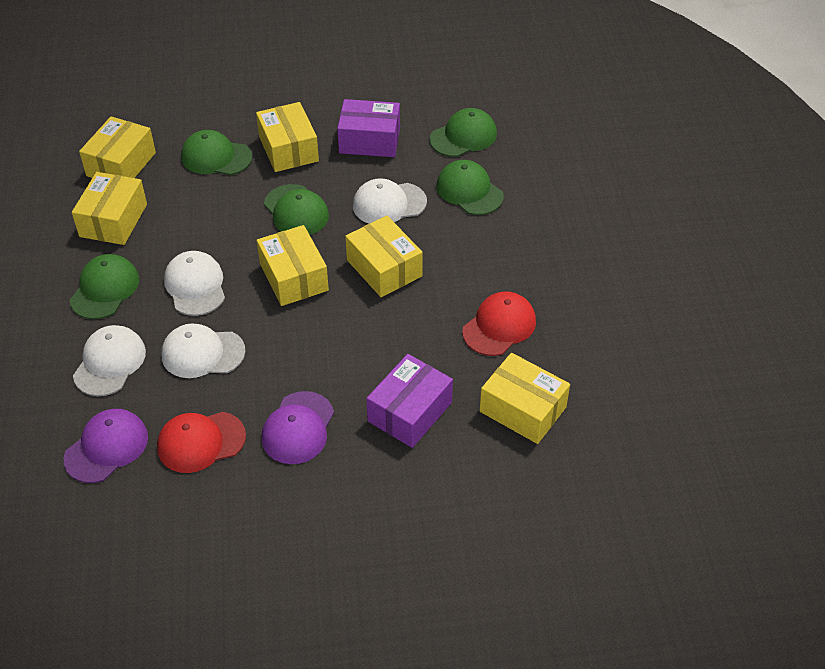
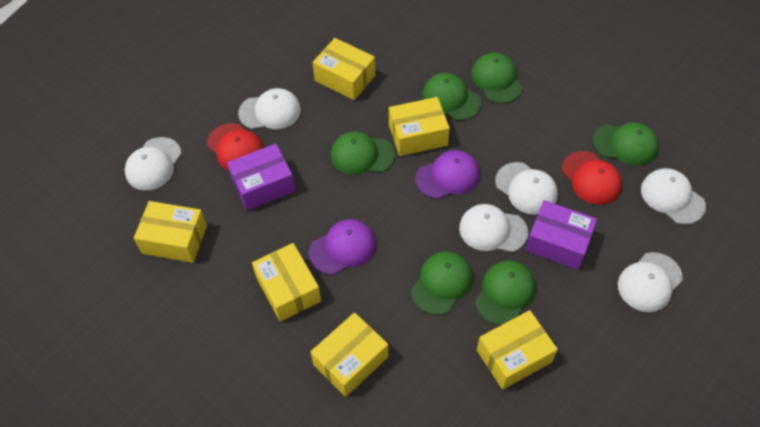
green cap: [70,254,139,319] [181,130,252,175] [264,184,329,235] [430,108,497,157] [436,160,504,215] = 5 -> [331,132,395,175] [411,251,473,315] [422,73,481,121] [471,53,523,104] [475,261,535,326] [593,123,659,166] = 6
white cap: [73,325,146,396] [162,323,245,378] [164,251,225,316] [353,178,427,224] = 4 -> [125,137,181,190] [238,88,301,129] [459,204,528,252] [495,162,558,215] [618,252,683,312] [641,168,706,224] = 6

